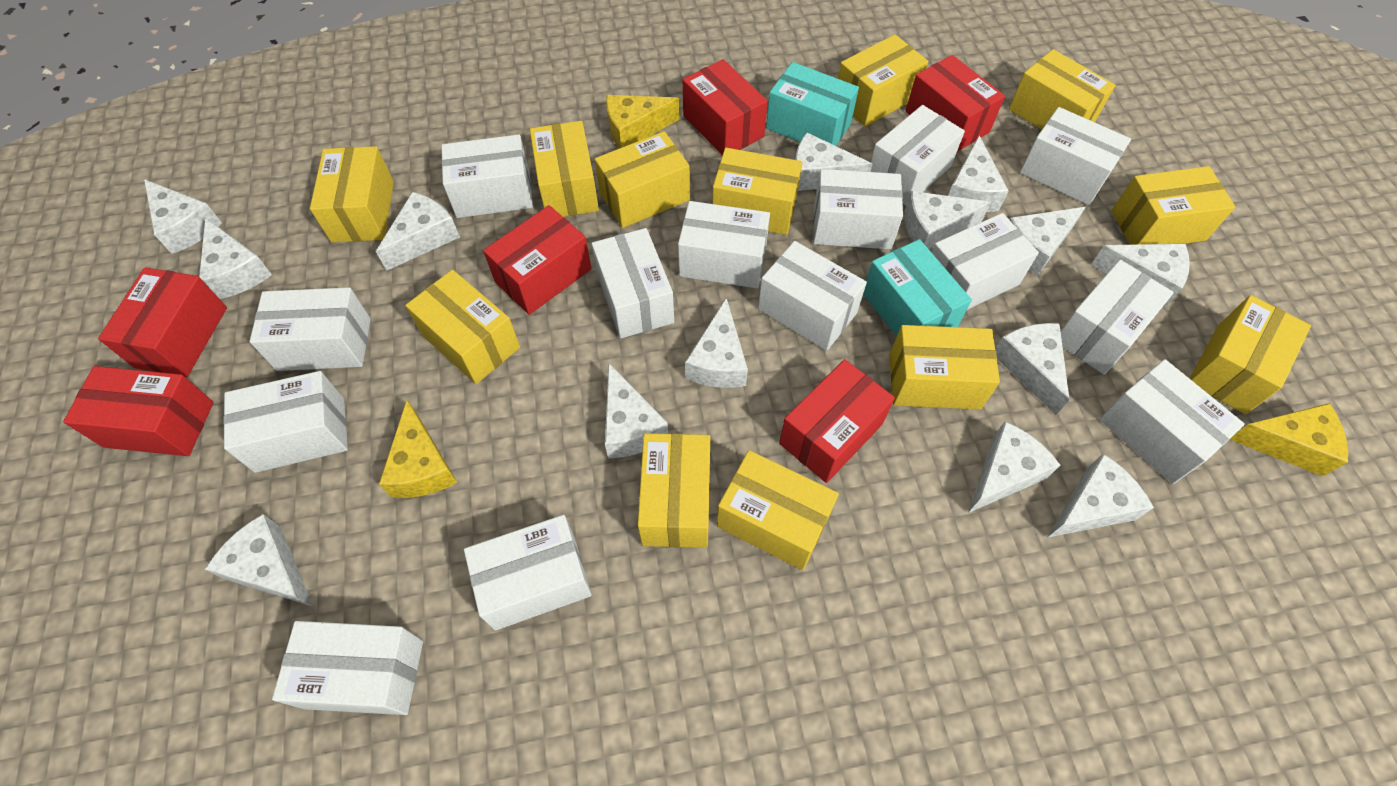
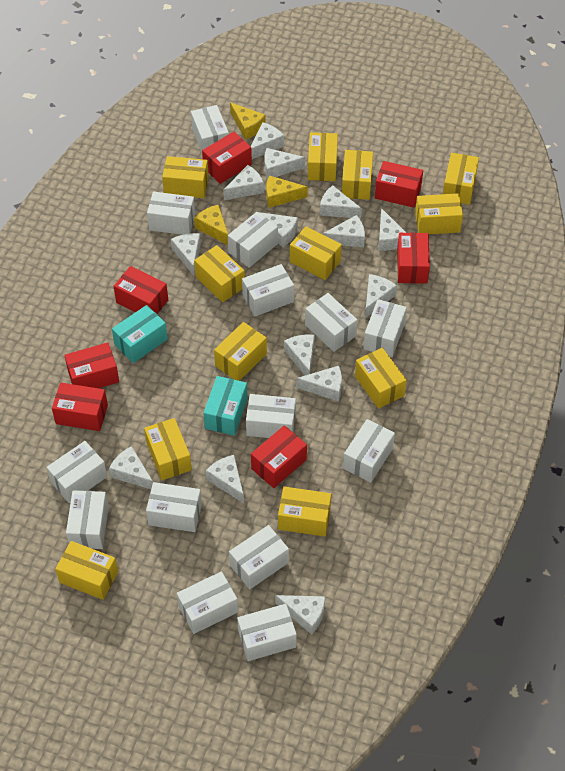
red box: [63,366,214,456] [98,267,227,377] [483,205,592,315] [683,59,768,155] [779,359,895,483] [906,55,1005,152] = 6 -> [52,383,108,431] [64,342,119,388] [114,266,168,314] [202,132,252,184] [251,425,307,488] [375,161,423,208] [397,233,430,284] = 7

